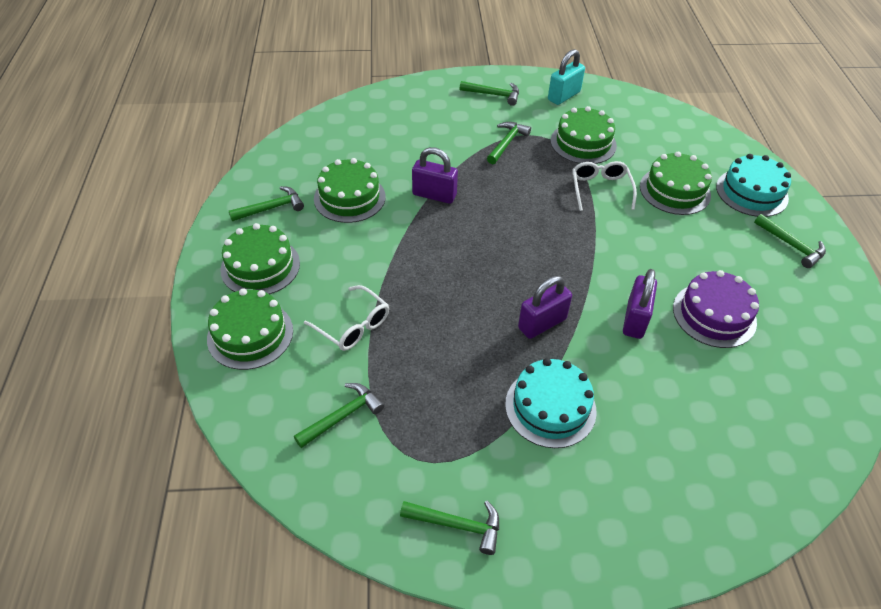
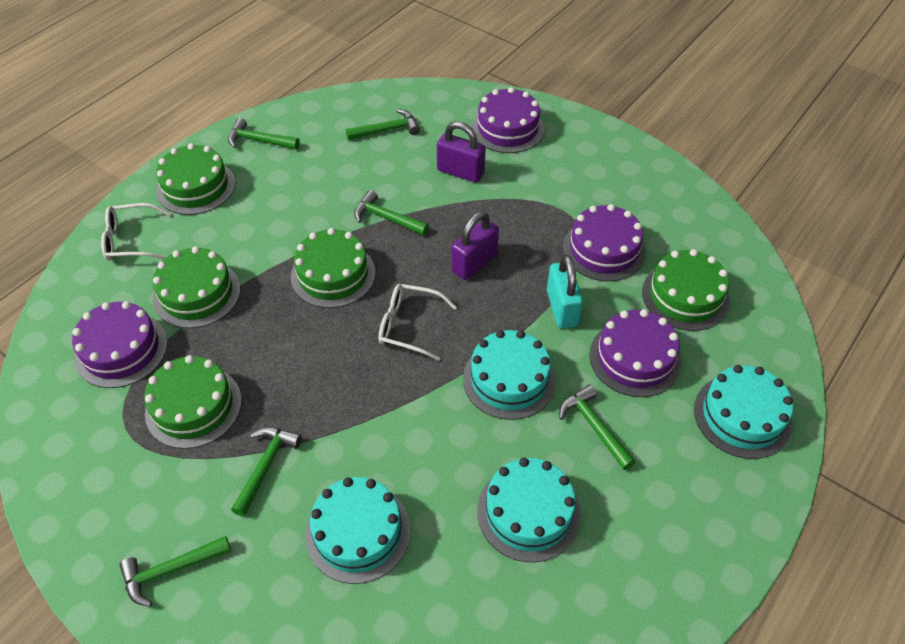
purple cake: [673,270,759,348] = 1 -> [72,301,168,388] [472,87,544,153] [563,204,646,281] [589,309,682,397] = 4
purple padlock: [412,147,458,204] [518,276,572,339] [623,269,657,339] = 3 -> [437,121,486,183] [452,211,499,280] = 2
turquoise cake: [505,358,597,448] [716,154,791,217] = 2 -> [305,477,410,584] [463,330,556,420] [477,458,581,562] [694,365,793,459] = 4

